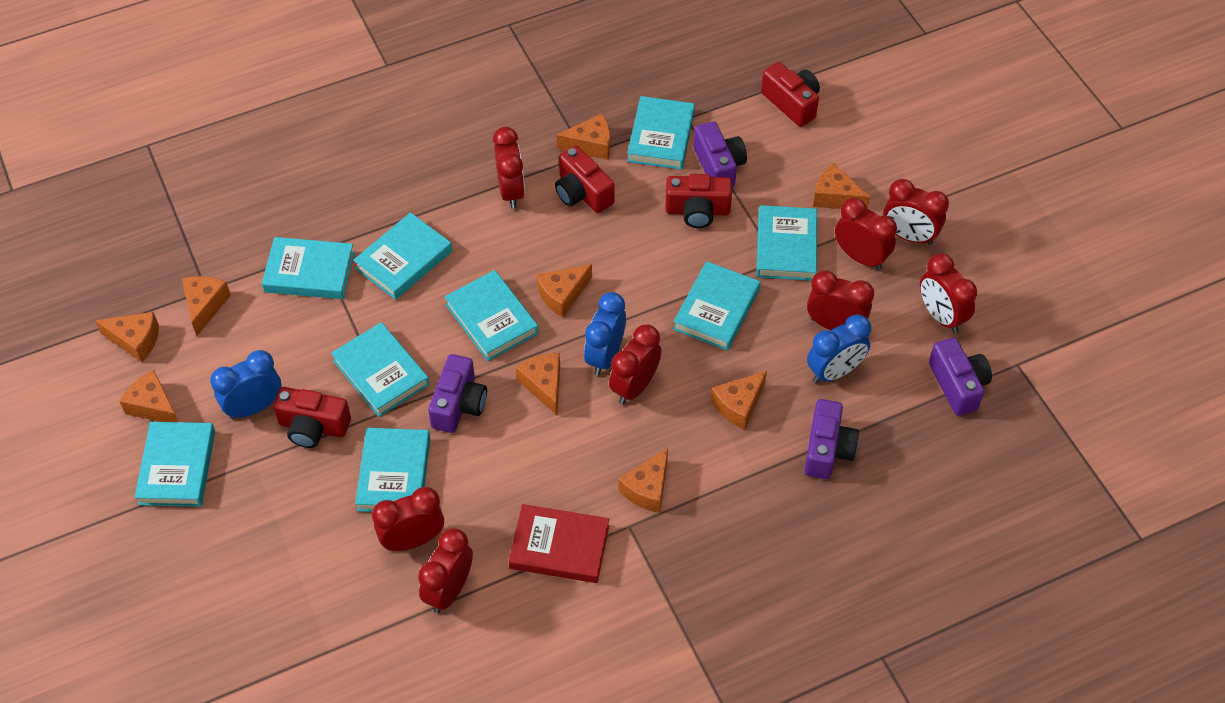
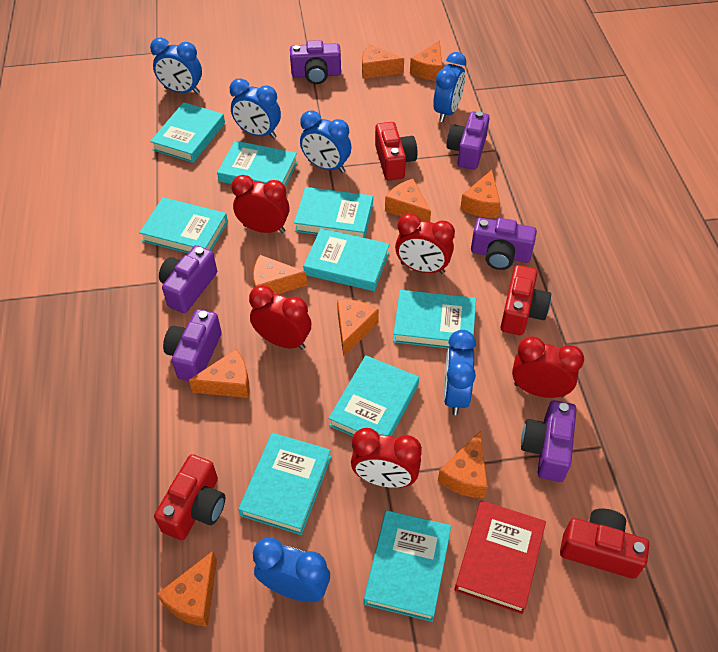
blue clock: [210,350,281,419] [584,292,626,375] [807,314,871,383] = 3 -> [150,37,202,94] [230,78,281,139] [253,537,330,602] [300,111,351,173] [433,52,466,122] [444,330,476,415] = 6
purple camera: [428,354,487,433] [694,121,747,188] [804,399,859,479] [929,338,992,416] = 4 -> [159,245,217,313] [163,309,222,381] [290,40,341,84] [446,111,490,170] [471,218,537,270] [521,400,577,482] = 6
red clock: [372,487,444,551] [418,528,473,613] [493,127,525,209] [609,325,662,405] [807,270,874,330] [835,198,897,270] [883,179,949,245] [920,253,977,333] = 8 -> [231,175,289,233] [249,285,311,350] [351,428,422,488] [395,213,455,274] [512,337,584,398] = 5

